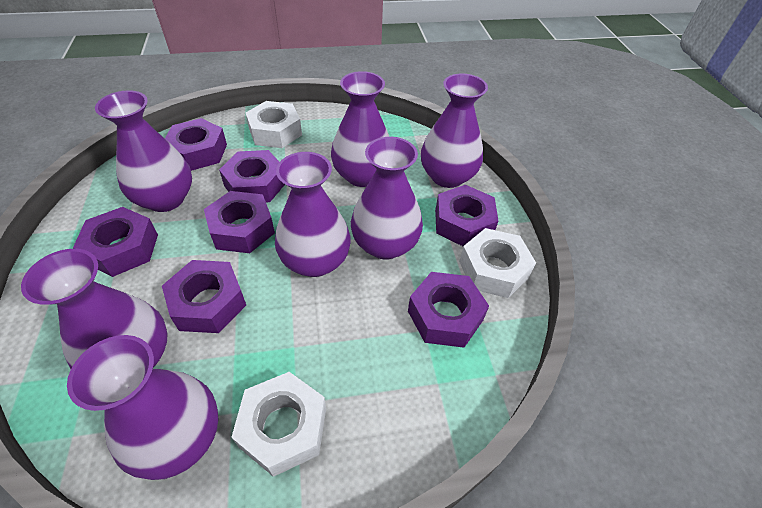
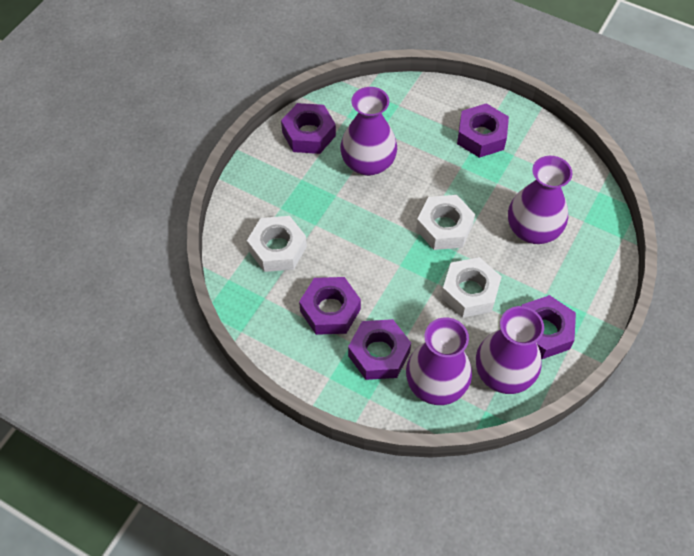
purple nut: [73,207,158,277] [162,260,246,333] [165,118,227,171] [204,191,275,253] [219,150,285,202] [408,272,489,348] [435,185,498,246] = 7 -> [281,103,336,154] [299,277,361,335] [348,319,411,380] [457,103,509,158] [522,295,576,359] = 5
purple vase: [21,249,167,369] [67,335,218,480] [95,90,192,212] [275,152,351,277] [331,71,389,187] [351,137,423,260] [421,74,488,188] = 7 -> [340,87,397,176] [406,317,472,405] [476,306,544,394] [508,156,573,244] = 4

